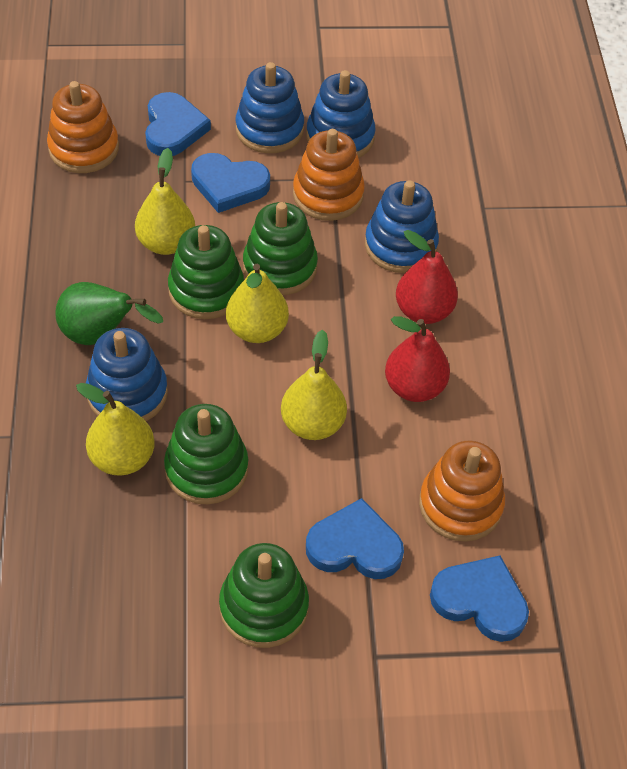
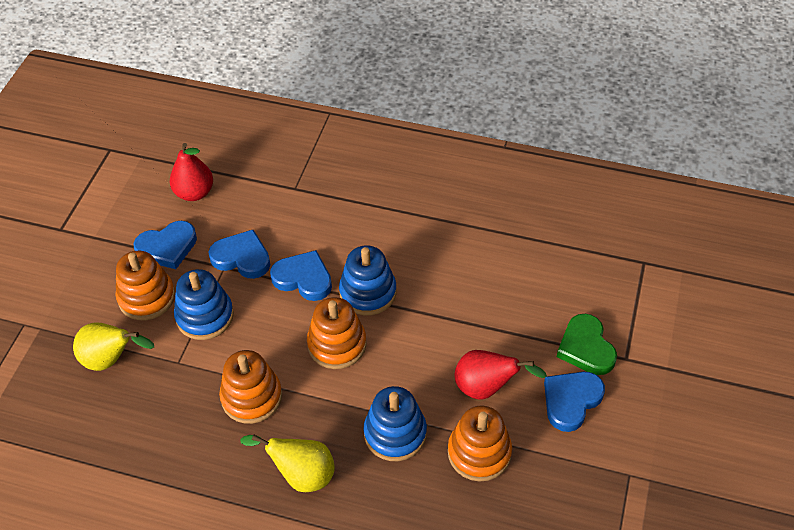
blue stacking toy: [86,328,168,421] [236,62,304,153] [306,70,376,158] [365,180,439,273] = 4 -> [174,269,234,340] [339,245,396,315] [364,386,427,461] = 3
green heart: none = 0 -> [557,314,617,375] = 1
green pear: [55,282,163,345] = 1 -> none = 0
green stacking toy: [164,404,248,504] [168,225,244,319] [219,543,309,648] [243,202,318,295] = 4 -> none = 0
orange stacking toy: [47,81,119,173] [293,129,365,221] [419,440,505,542] = 3 -> [116,251,175,320] [219,350,282,424] [307,297,367,369] [448,405,512,481] = 4
yellow pear: [76,383,154,476] [135,148,195,255] [226,264,289,343] [281,330,347,440] = 4 -> [73,322,154,371] [240,435,335,492] = 2

